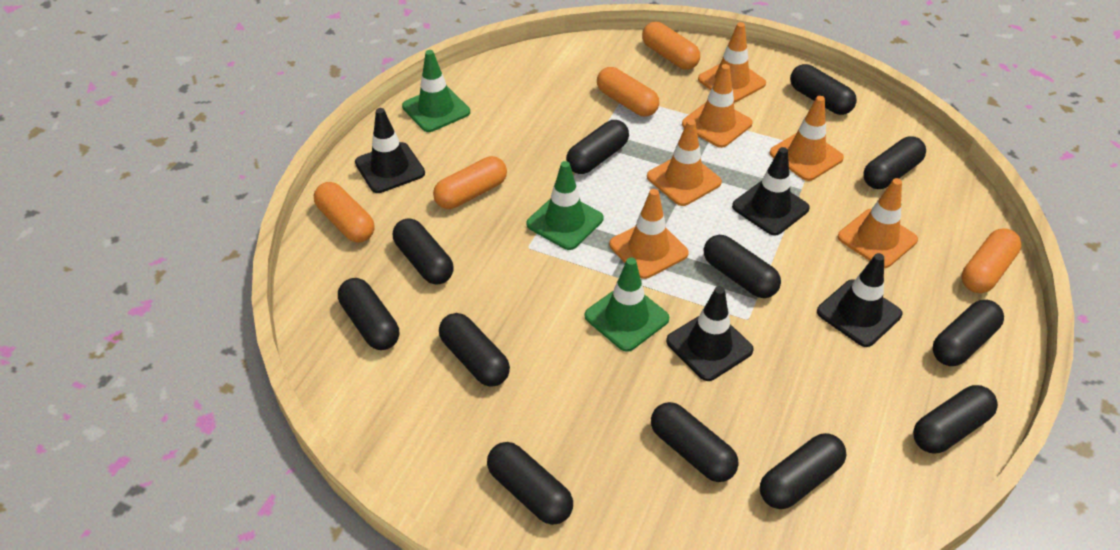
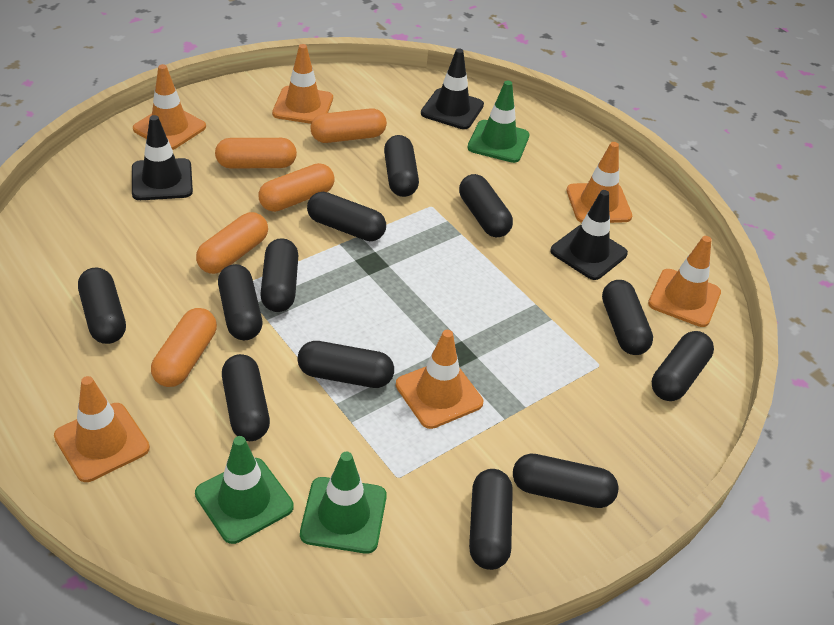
black traffic cone: [355,108,425,193] [666,286,754,381] [732,147,810,236] [817,253,902,347] = 4 -> [132,115,193,200] [421,49,484,129] [550,190,628,280] = 3

